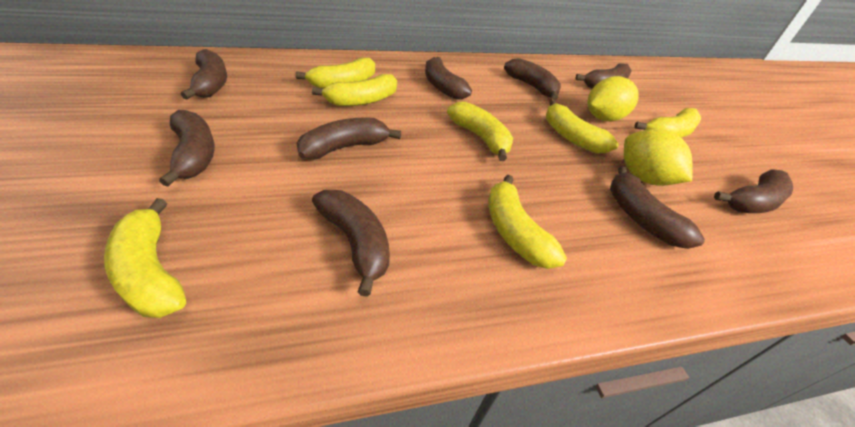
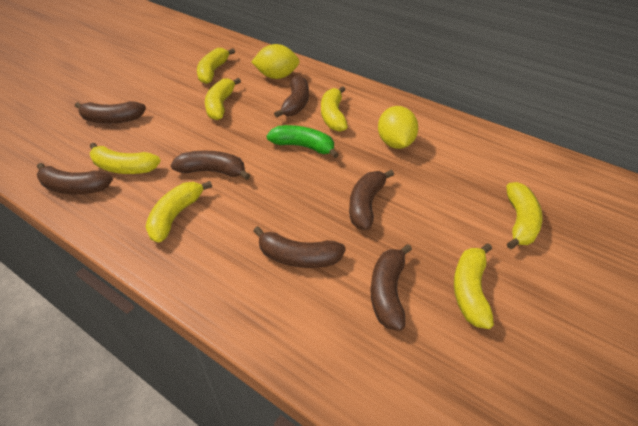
brown banana: [159,110,215,187] [181,49,227,100] [297,117,401,160] [312,190,390,297] [425,57,472,100] [504,58,561,100] [575,63,632,89] [610,166,705,249] [714,169,793,213] = 9 -> [37,163,113,194] [75,101,146,123] [171,151,251,180] [253,226,346,268] [274,75,309,118] [349,170,394,230] [371,244,412,331] = 7
green banana: none = 0 -> [267,125,339,158] = 1

